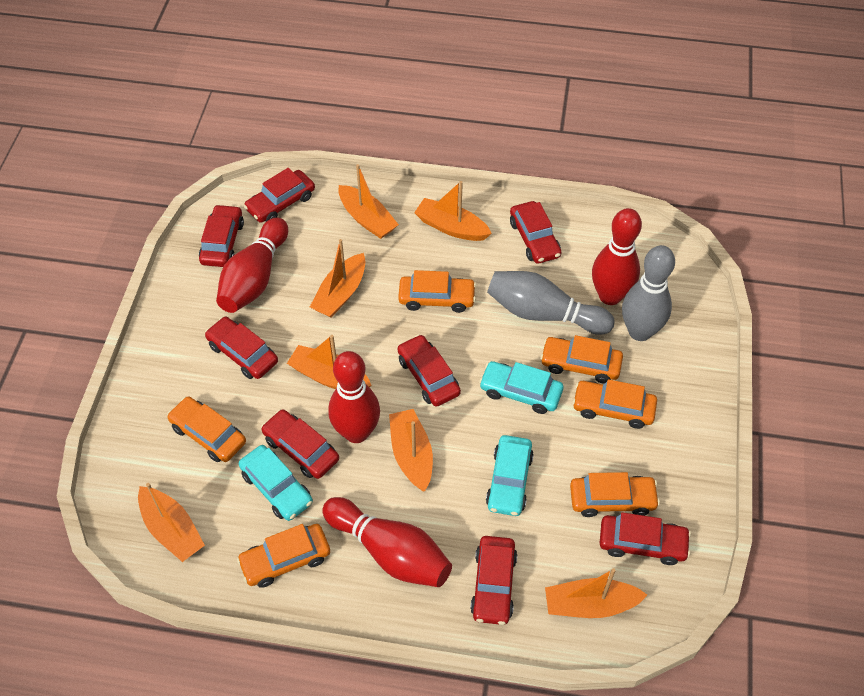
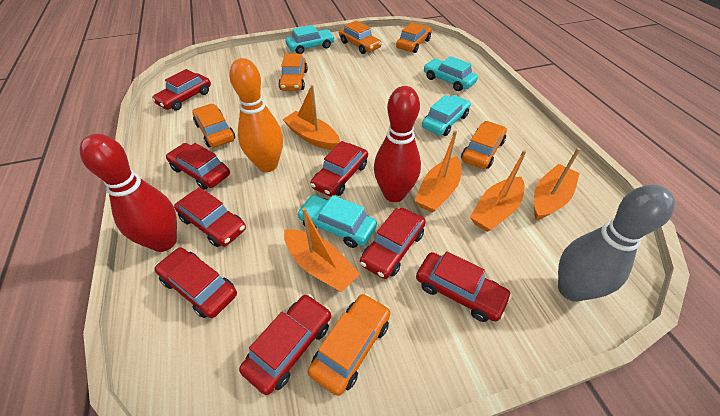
grey bowling pin: [487,271,614,335] [622,245,675,341] = 2 -> [558,185,675,302] = 1
orange boat: [138,483,205,562] [287,335,372,389] [310,239,365,317] [338,164,399,239] [389,409,433,492] [414,181,492,241] [545,568,647,618] = 7 -> [282,85,340,150] [284,207,360,292] [414,130,461,213] [470,150,526,232] [534,148,581,220] = 5
orange bowling pin: none = 0 -> [229,58,283,172] = 1
red bowling pin: [216,217,288,313] [323,497,452,587] [328,351,380,443] [592,208,642,305] = 4 -> [80,134,177,252] [374,86,421,202] = 2
turquoise car: [239,445,313,521] [479,361,563,414] [486,435,534,516] = 3 -> [285,25,335,54] [297,195,377,248] [422,95,471,136] [424,56,478,91] = 4

